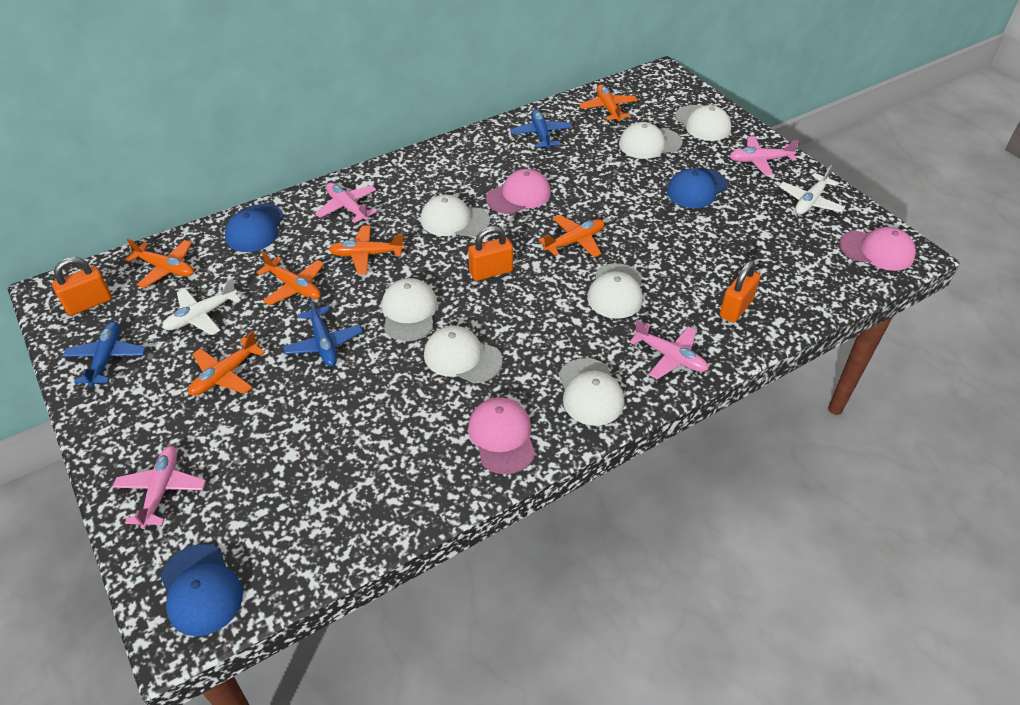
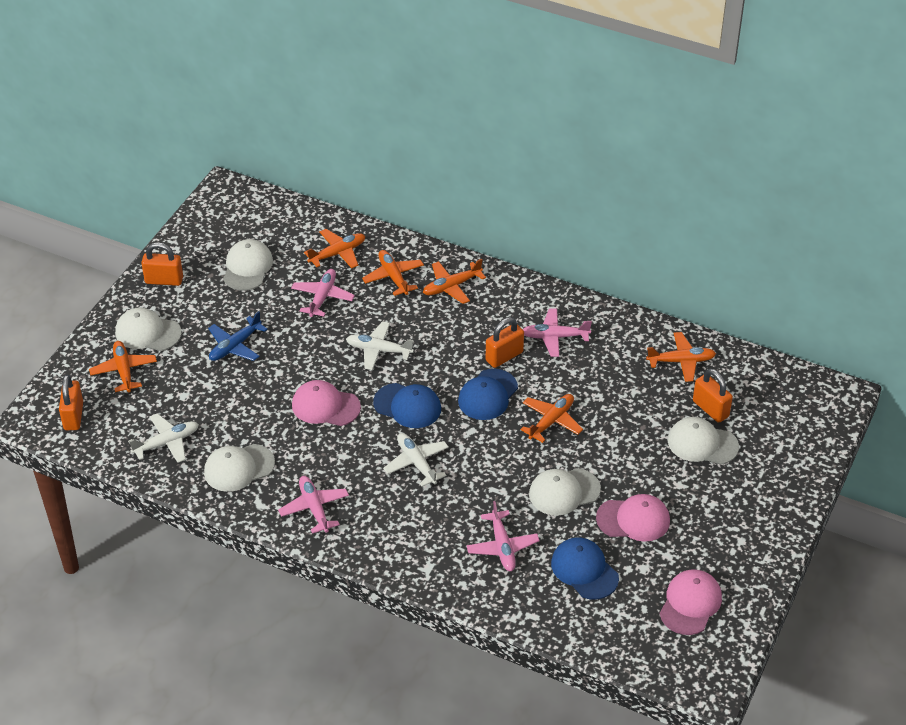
blue plane: [63,322,146,387] [283,296,363,367] [510,109,572,149] = 3 -> [208,311,268,361] = 1
orange padlock: [52,257,112,316] [468,226,513,281] [720,260,760,323] = 3 -> [59,375,83,430] [141,242,183,286] [486,317,524,368] [693,369,733,423] = 4
white cap: [382,278,438,341] [420,195,490,237] [424,326,503,384] [559,358,625,426] [587,263,643,319] [619,122,682,159] [675,105,731,141] = 7 -> [115,307,182,351] [204,444,275,492] [223,239,273,291] [529,468,601,516] [668,417,739,465] = 5
white plane: [162,278,241,335] [779,165,845,215] = 2 -> [128,413,199,463] [346,321,414,370] [383,433,449,487] = 3

